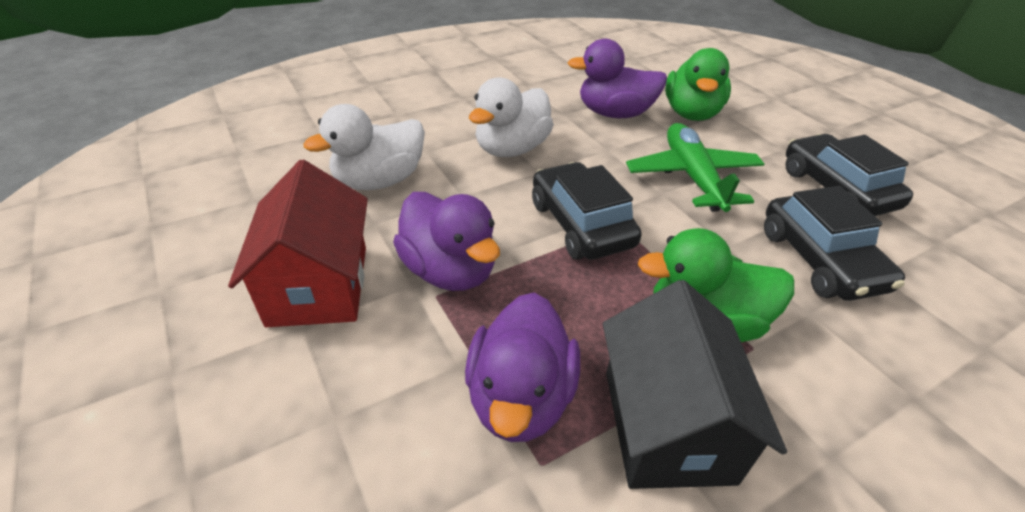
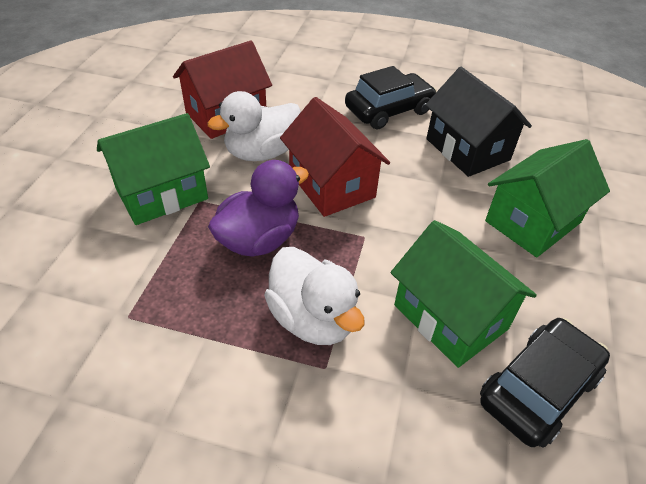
black car: [532,162,642,260] [764,186,905,301] [785,134,913,216] = 3 -> [345,66,437,129] [480,318,610,448] = 2
green duck: [638,228,794,342] [665,48,731,121] = 2 -> none = 0
green house: none = 0 -> [97,113,210,225] [391,220,537,368] [485,139,610,258] = 3
green plane: [626,123,764,212] = 1 -> none = 0
purple duck: [393,192,500,291] [465,293,580,442] [568,39,667,118] = 3 -> [208,160,309,257] = 1
red house: [228,160,368,327] = 1 -> [173,41,272,139] [280,97,390,217] = 2

